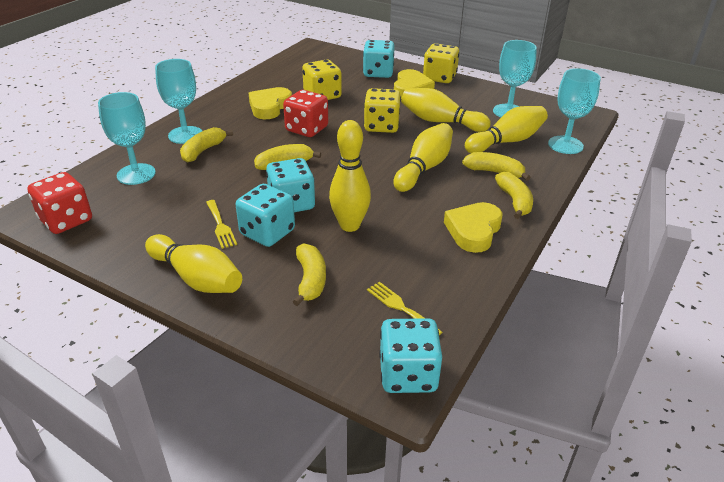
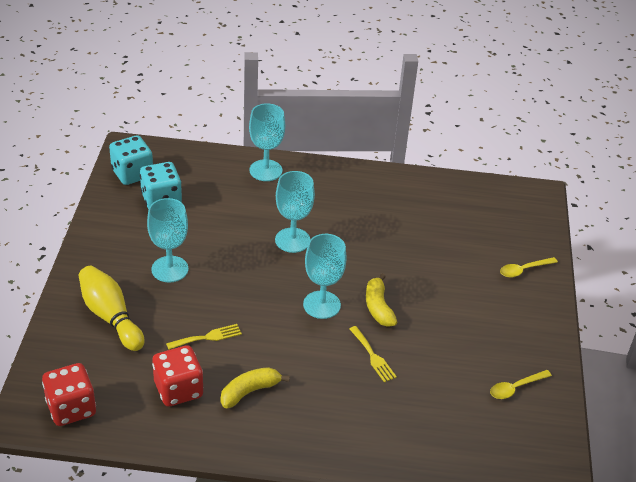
turquoise dice: [236,184,295,247] [266,158,315,212] [363,40,395,78] [379,318,442,393] = 4 -> [109,135,153,185] [140,162,182,209] = 2
yellow banana: [180,127,233,162] [254,144,321,170] [293,244,326,306] [462,152,531,181] [495,172,533,219] = 5 -> [220,367,290,408] [366,273,397,327] = 2
yellow bowling pin: [145,234,242,293] [329,120,371,232] [393,123,453,192] [401,88,491,132] [465,106,548,153] = 5 -> [79,266,144,351] = 1
yellow dice: [302,59,342,100] [364,88,401,133] [423,43,459,83] = 3 -> none = 0
yellow heart: [249,87,292,119] [394,69,435,99] [444,202,503,253] = 3 -> none = 0
yellow spoon: none = 0 -> [490,370,552,399] [500,257,558,278] = 2

